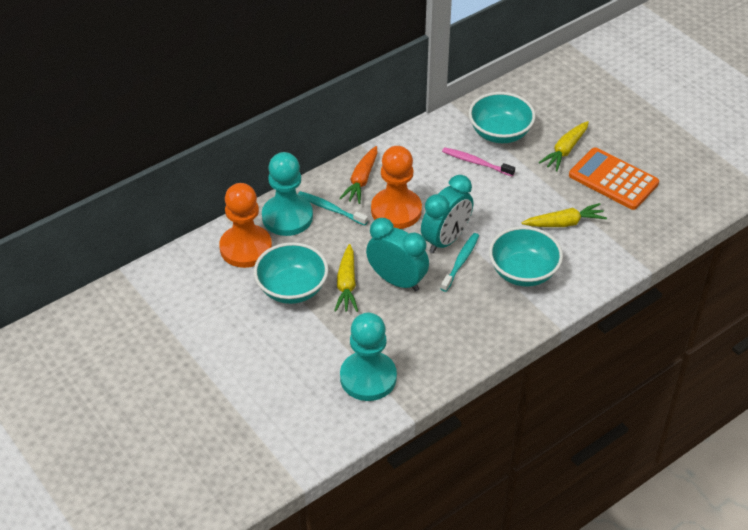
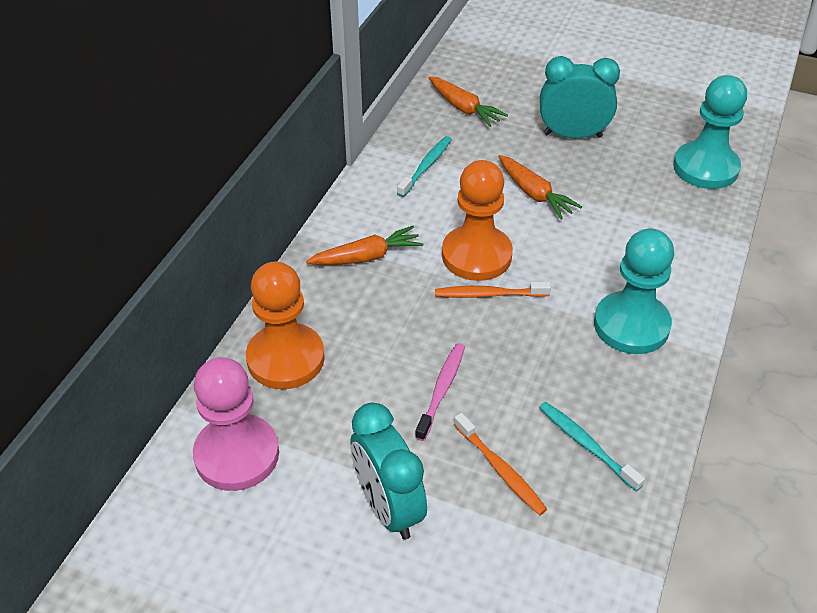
orange calculator: [569,147,659,210] = 1 -> none = 0
orange carrot: [339,146,377,204] = 1 -> [306,226,423,265] [429,77,508,127] [498,155,582,219] = 3
orange toothbrush: none = 0 -> [435,282,551,298] [454,413,547,516] = 2
pink pawn: none = 0 -> [193,357,279,491] = 1
turquoise bowl: [254,242,328,304] [469,92,536,143] [489,226,563,287] = 3 -> none = 0
yellow carrot: [334,244,358,312] [522,203,607,227] [539,121,589,171] = 3 -> none = 0

